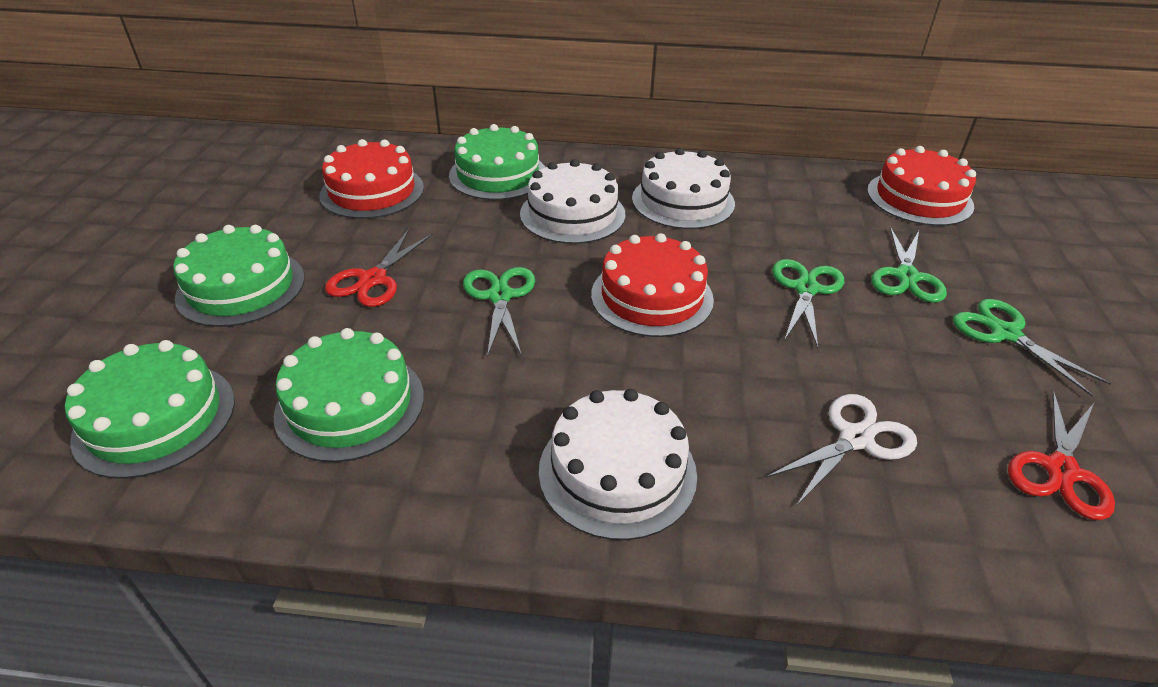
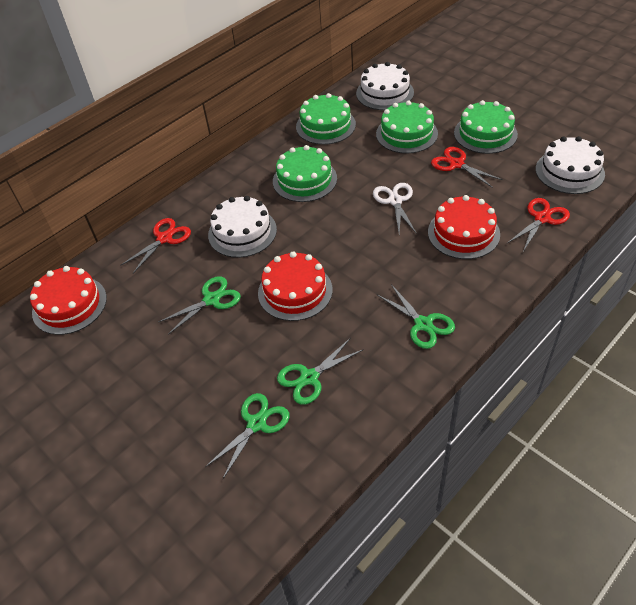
red scissors: [325,229,433,307] [1008,390,1115,520] = 2 -> [120,218,191,273] [431,147,503,188] [507,198,570,252] = 3

